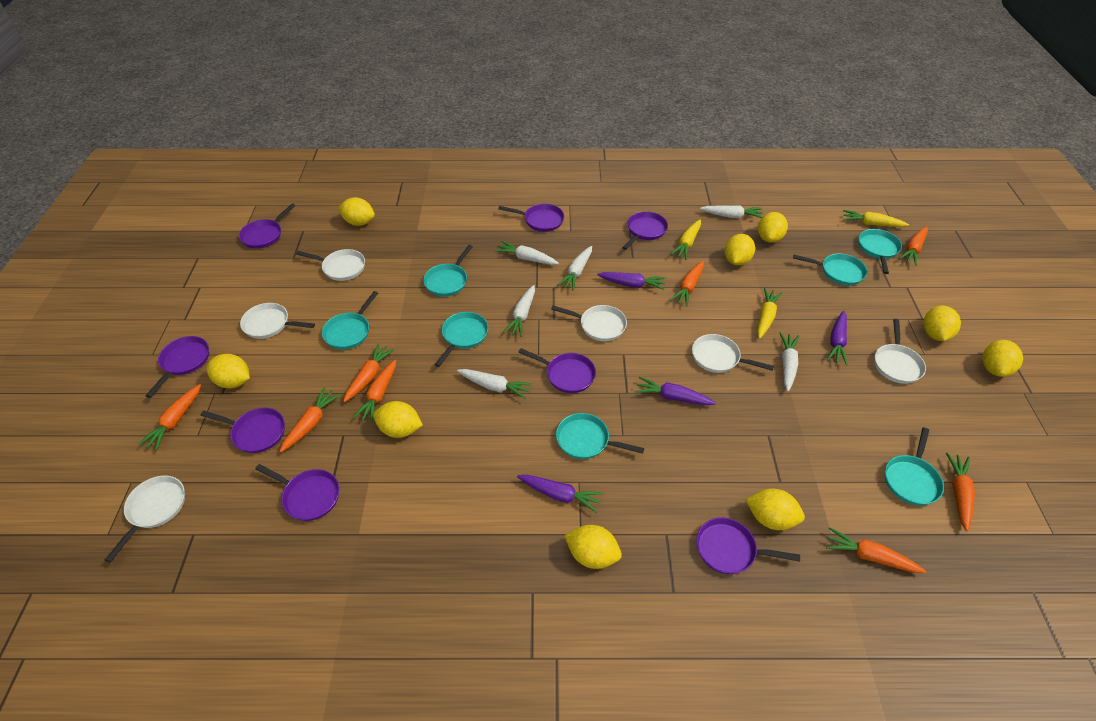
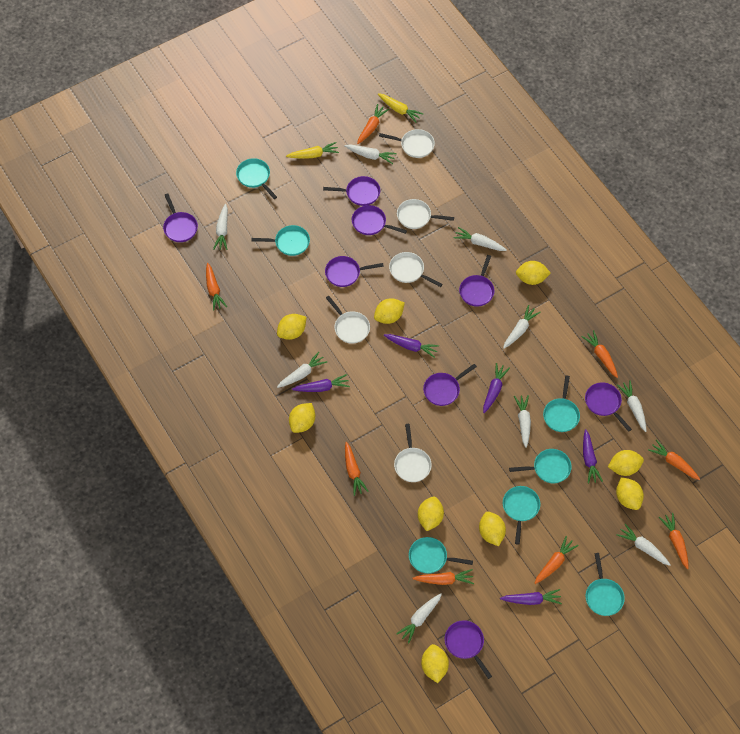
purple carrot: [517,475,604,513] [597,272,666,290] [635,377,716,405] [827,311,848,365] = 4 -> [292,374,350,392] [384,334,439,358] [483,363,510,413] [500,589,562,605] [583,429,603,483] = 5
white carrot: [457,369,532,399] [495,241,559,265] [503,285,535,337] [557,246,592,291] [700,206,763,218] [780,332,799,391] = 6 -> [213,204,228,250] [277,352,327,388] [344,144,396,164] [396,593,442,644] [454,227,507,251] [503,305,540,348] [514,395,531,448] [617,380,646,432] [617,524,671,566] = 9
white pan: [105,476,185,562] [240,303,315,339] [296,249,365,281] [551,305,627,341] [692,334,774,373] [875,319,926,384] = 6 -> [326,296,370,344] [379,129,435,158] [389,252,443,287] [394,424,432,482] [397,199,454,229] = 5
yellow carrot: [670,219,701,260] [757,288,782,339] [843,210,909,227] = 3 -> [286,142,339,159] [378,93,423,123] = 2

